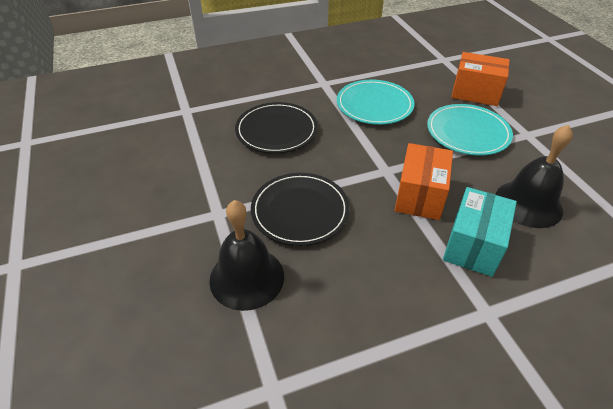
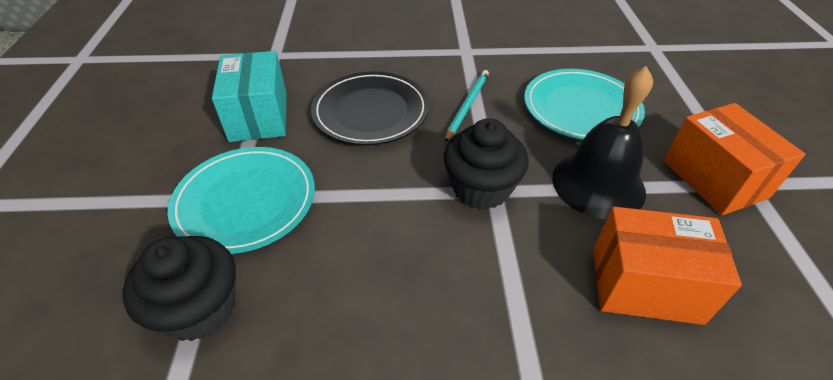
black bell: [209,200,284,311] [496,125,573,228] = 2 -> [552,66,653,219] = 1
black cupcake: none = 0 -> [123,236,236,341] [444,118,529,210] = 2
black plate: [235,102,318,154] [251,173,350,246] = 2 -> [311,71,429,145] = 1
turquoise pencil: none = 0 -> [445,70,489,142] = 1

